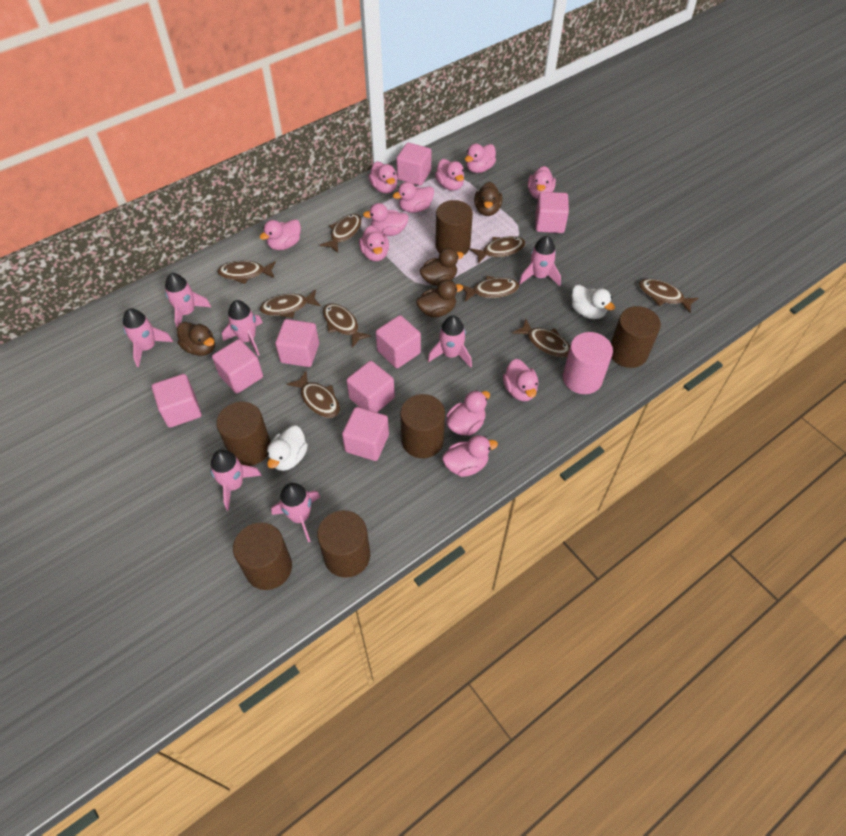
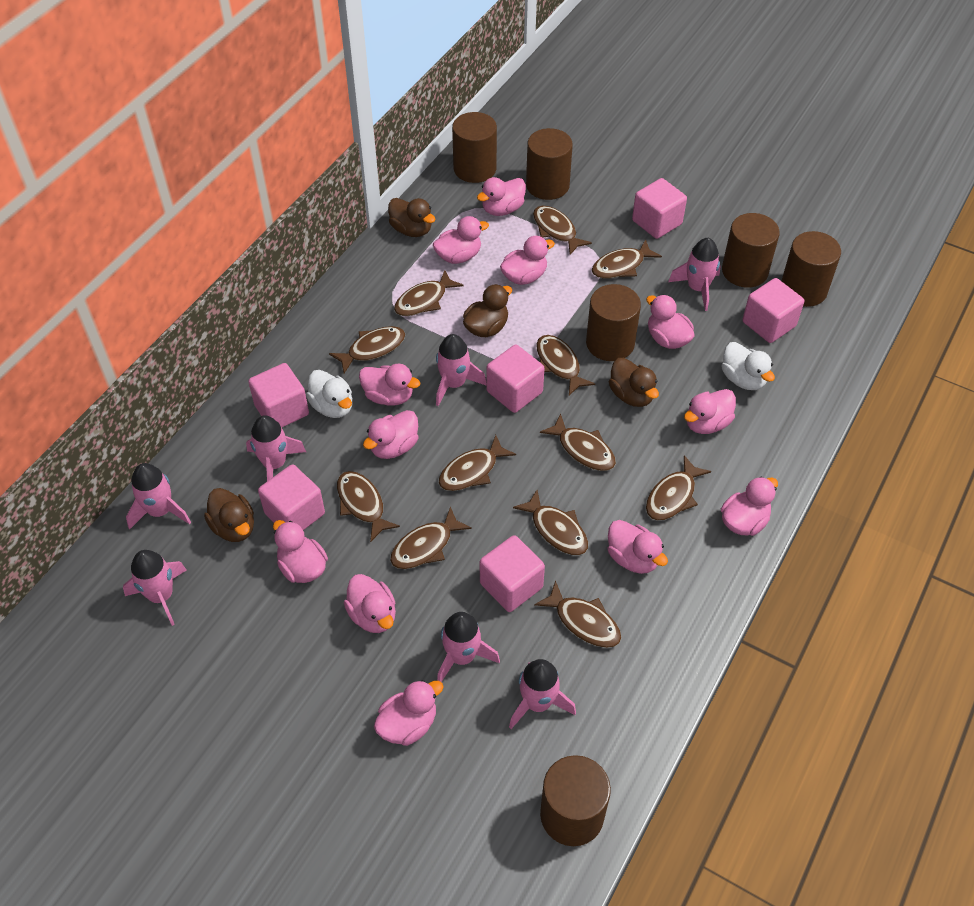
brown fish: [217,261,276,284] [260,289,321,318] [287,371,340,418] [320,214,362,253] [323,303,371,348] [462,276,519,301] [470,236,526,264] [512,319,570,358] [639,279,698,313] = 9 -> [329,326,405,373] [337,471,400,542] [390,506,472,569] [394,270,464,316] [439,435,516,491] [513,490,588,555] [533,206,592,255] [534,580,621,648] [537,335,595,395] [540,413,616,471] [592,239,662,279] [646,455,712,520] = 12
pink cube: [152,374,201,428] [212,339,263,393] [275,319,319,367] [342,407,389,461] [347,361,395,412] [376,315,421,368] [396,143,431,186] [536,192,569,233] = 8 -> [248,363,309,428] [258,464,325,530] [480,535,545,612] [486,345,545,413] [632,178,687,239] [742,278,804,343] = 6
pink cylinder: [563,332,613,394] = 1 -> none = 0
pink duck: [260,219,301,250] [359,225,389,261] [363,203,409,236] [368,161,398,194] [393,182,434,213] [435,159,464,191] [442,435,498,477] [446,390,490,436] [465,144,496,173] [503,359,539,401] [528,166,556,199] = 11 -> [273,520,328,583] [344,574,396,633] [359,364,420,406] [363,410,419,459] [374,680,444,746] [433,216,489,264] [477,177,526,216] [500,236,555,285] [608,520,668,574] [646,295,694,349] [684,389,736,434] [721,477,778,536] = 12

